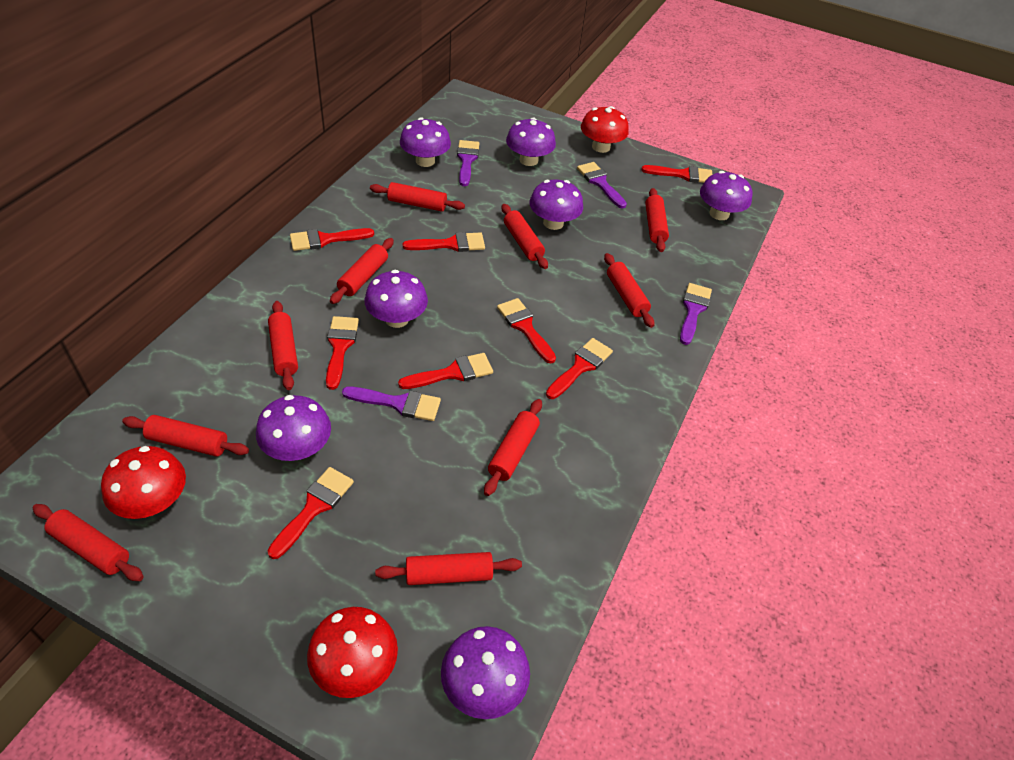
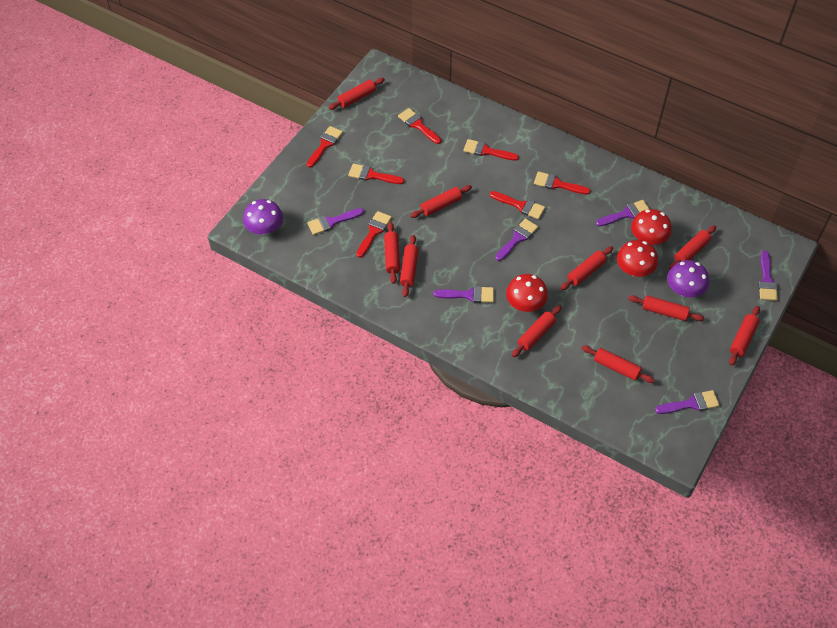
purple brush: [342,387,441,421] [457,140,479,186] [577,162,627,209] [680,283,712,345] = 4 -> [307,208,364,235] [434,286,494,303] [495,219,538,261] [596,200,649,226] [655,390,720,414] [758,251,778,301] = 6
purple mushroom: [256,395,331,461] [364,270,428,328] [400,117,451,167] [441,626,530,719] [506,118,556,166] [529,179,583,230] [700,171,753,220] = 7 -> [243,199,283,235] [667,260,709,298] = 2
red brush: [268,467,354,559] [290,228,374,251] [326,316,359,390] [398,353,493,389] [403,232,485,252] [497,298,556,363] [546,338,613,399] [641,165,713,183] = 8 -> [307,126,343,168] [348,163,404,184] [356,211,392,258] [398,108,441,144] [463,139,519,161] [490,191,545,219] [534,172,591,195] = 7

